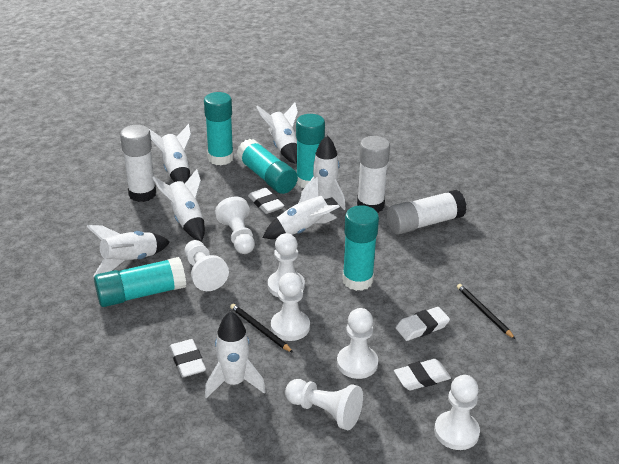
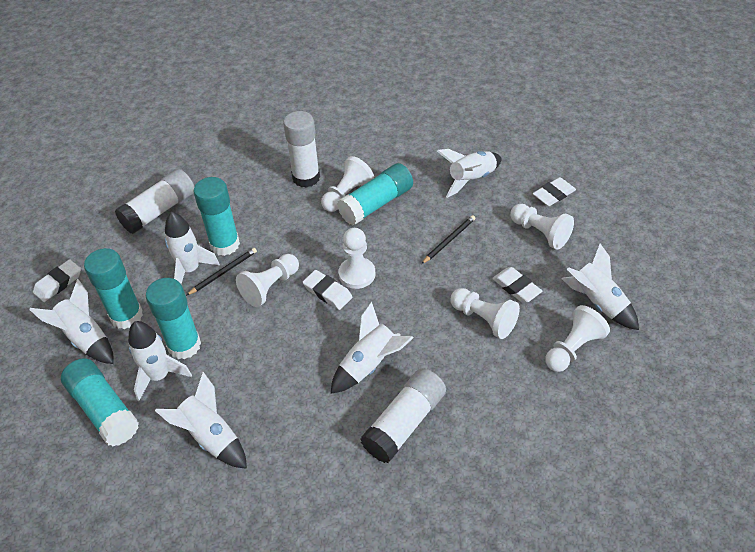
white pawn: [185,240,229,291] [215,197,255,254] [268,233,305,297] [271,273,310,341] [285,379,363,430] [337,308,378,379] [434,375,480,450] = 7 -> [236,254,299,307] [321,156,374,212] [338,228,375,289] [450,288,520,339] [510,204,574,250] [545,305,610,372] = 6

